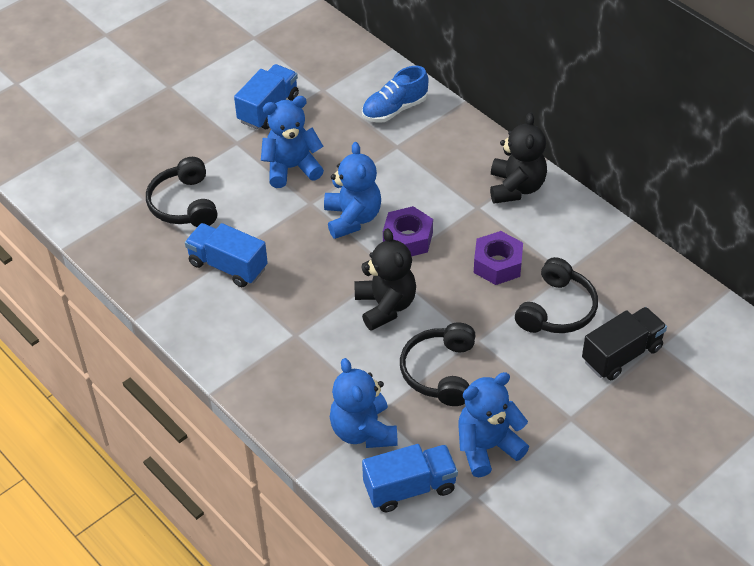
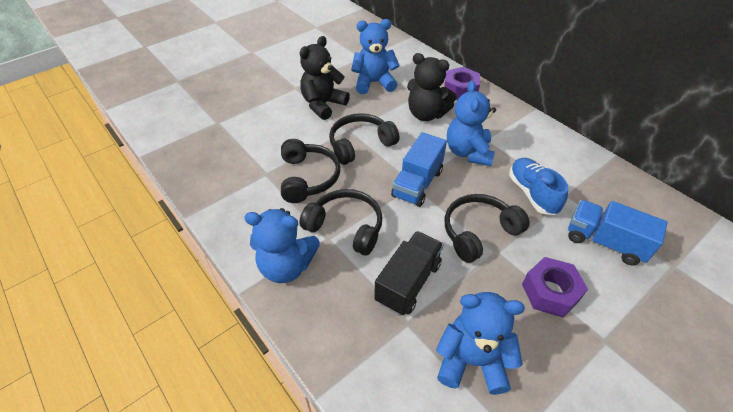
black headphones: [146,157,217,227] [400,323,475,406] [515,257,598,333] = 3 -> [281,139,340,203] [299,189,382,256] [329,113,400,165] [445,194,530,263] = 4
blue truck: [185,223,268,287] [234,64,299,129] [362,444,458,512] = 3 -> [391,132,447,207] [568,200,668,265] = 2

